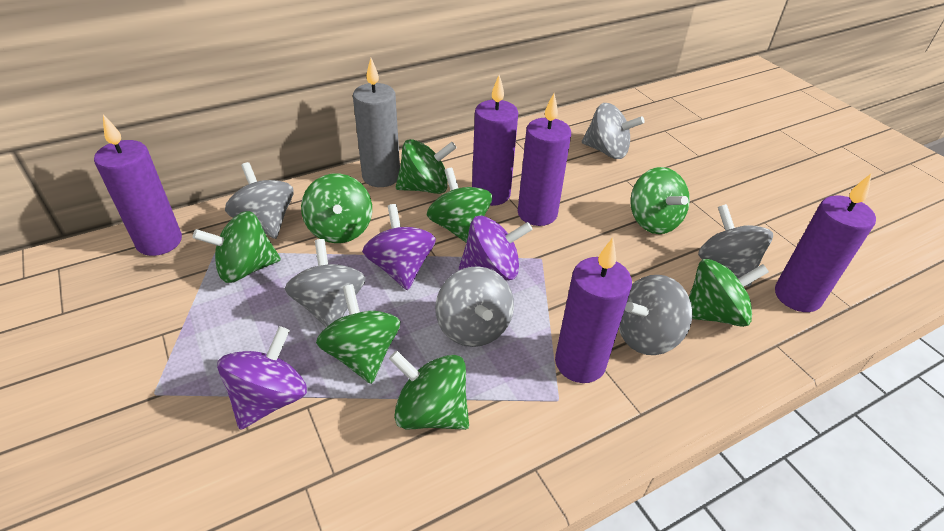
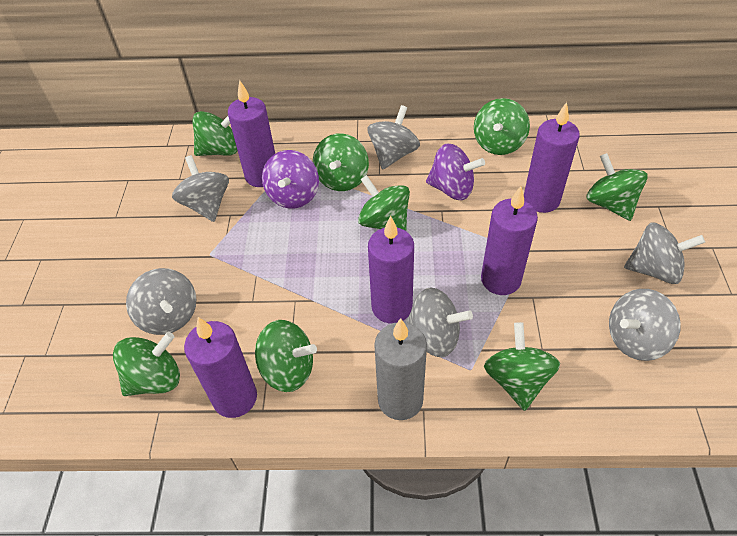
purple spinning top: [217,326,307,430] [362,204,436,290] [459,216,533,280] = 3 -> [262,150,319,209] [426,144,485,200] = 2

